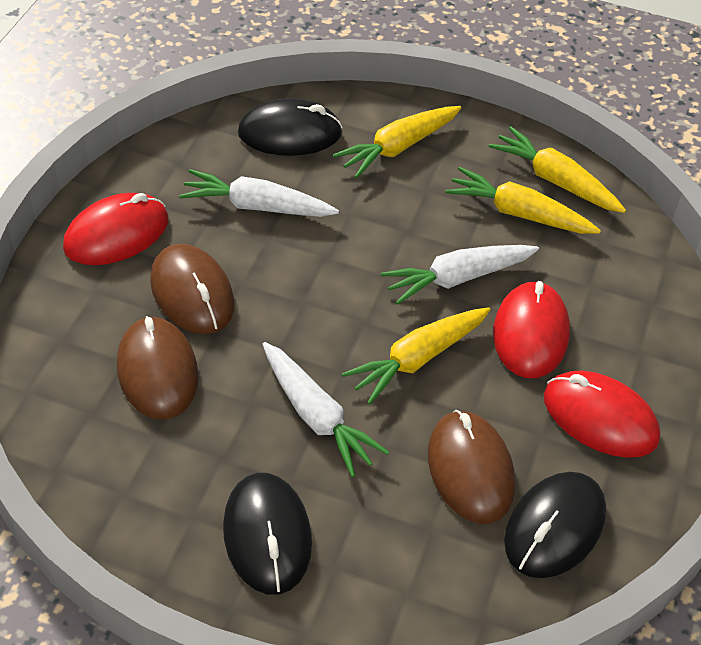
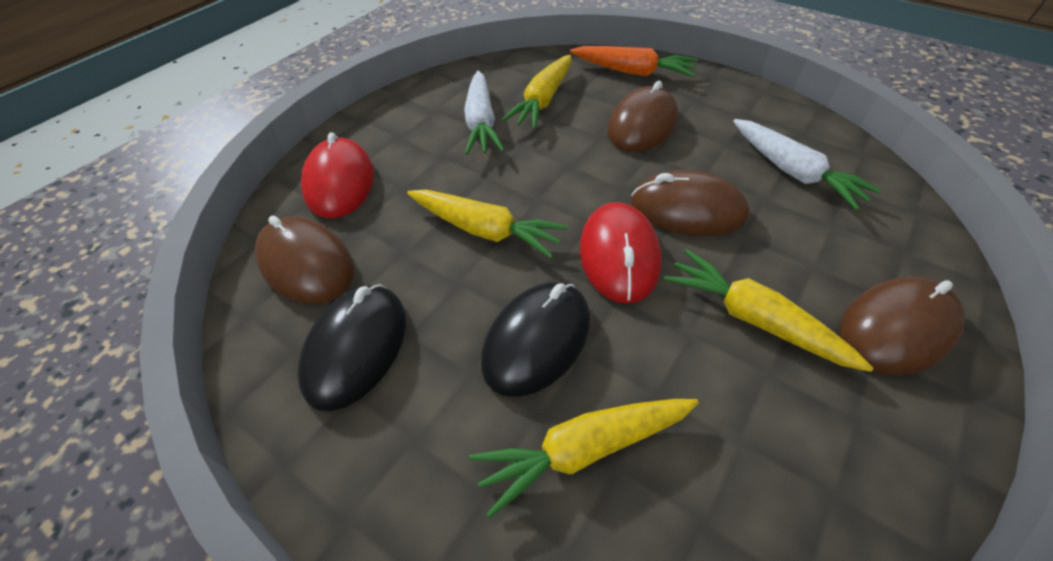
black mouse: [223,473,312,595] [238,98,343,156] [504,472,606,578] = 3 -> [297,284,406,411] [481,282,590,397] = 2
brown mouse: [117,316,199,419] [150,244,234,334] [428,410,515,524] = 3 -> [255,216,354,303] [607,81,678,152] [631,170,750,236] [840,277,965,376] = 4
orange carrot: none = 0 -> [570,46,698,77] = 1
red mouse: [63,193,169,265] [493,281,570,378] [544,370,660,458] = 3 -> [301,132,374,218] [580,202,662,304] = 2
white carrot: [179,169,339,217] [262,342,389,477] [381,245,539,305] = 3 -> [464,71,504,155] [733,119,882,210] = 2

